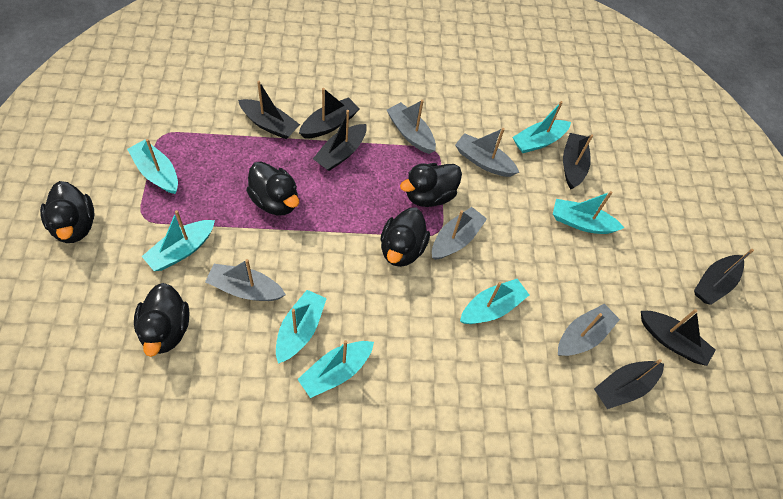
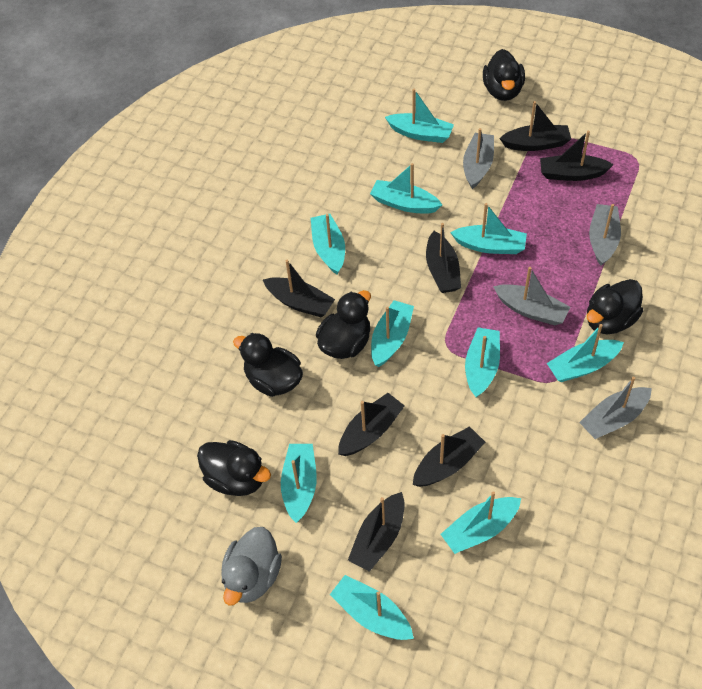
grey boat: [205,259,286,301] [387,100,436,154] [432,207,487,260] [455,128,519,177] [558,304,620,356] = 5 -> [463,128,494,189] [493,267,571,325] [579,377,652,439] [589,204,621,266] = 4
grey duck: none = 0 -> [221,527,282,606] = 1
turquoise boat: [127,139,178,194] [142,210,215,271] [276,290,327,363] [297,340,374,398] [460,279,529,324] [512,101,571,153] [553,191,624,234] = 7 -> [281,444,317,523] [311,214,345,274] [330,575,414,640] [370,163,442,214] [371,300,414,367] [385,89,454,143] [441,491,521,554] [450,203,527,254] [465,328,500,398] [547,324,624,382] = 10

